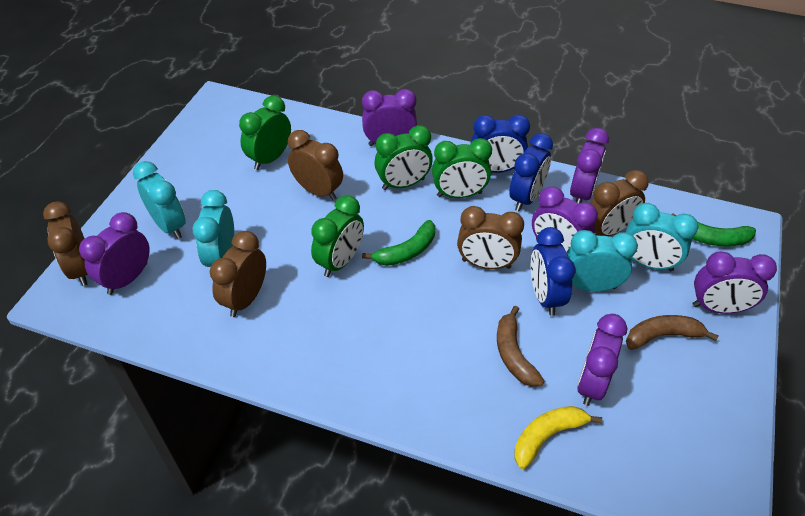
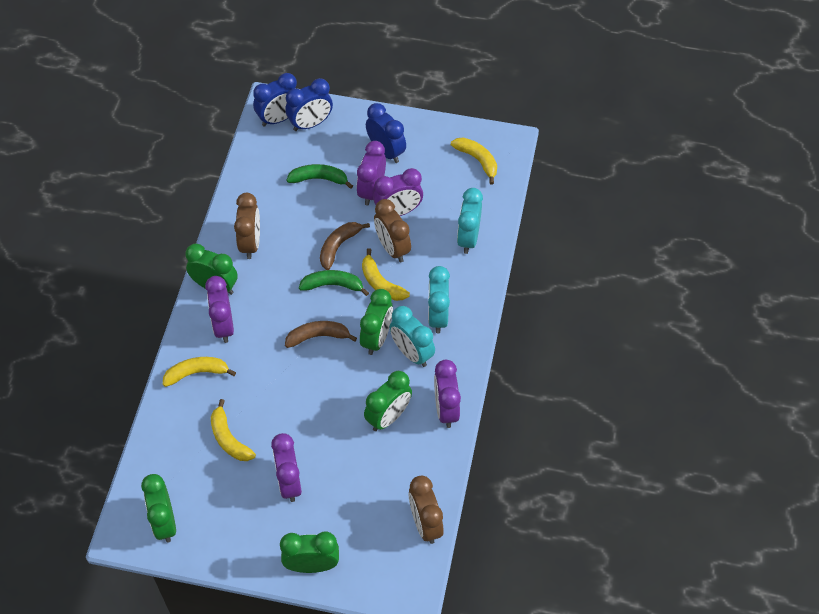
brown clock: [43,201,88,286] [210,231,266,317] [288,130,343,200] [457,206,524,269] [589,170,649,236] = 5 -> [234,193,260,259] [374,199,411,262] [409,476,444,544] = 3
green clock: [239,95,291,170] [311,195,364,277] [374,125,433,190] [432,138,492,198] = 4 -> [141,474,176,543] [185,243,238,295] [280,531,339,573] [360,289,393,355] [364,371,412,431] = 5
purple clock: [79,212,150,295] [362,89,417,146] [532,187,598,252] [570,128,609,203] [577,314,627,406] [692,251,777,314] = 6 -> [205,276,234,343] [271,433,302,502] [357,141,386,206] [373,168,423,216] [434,360,461,428] = 5
turquoise clock: [133,161,186,239] [192,190,234,267] [566,230,638,291] [626,203,698,271] = 4 -> [390,306,435,367] [428,266,450,333] [457,188,483,254] = 3
yellow banana: [514,406,602,469] = 1 -> [163,357,236,387] [211,399,256,461] [362,248,410,301] [451,138,497,185] = 4

